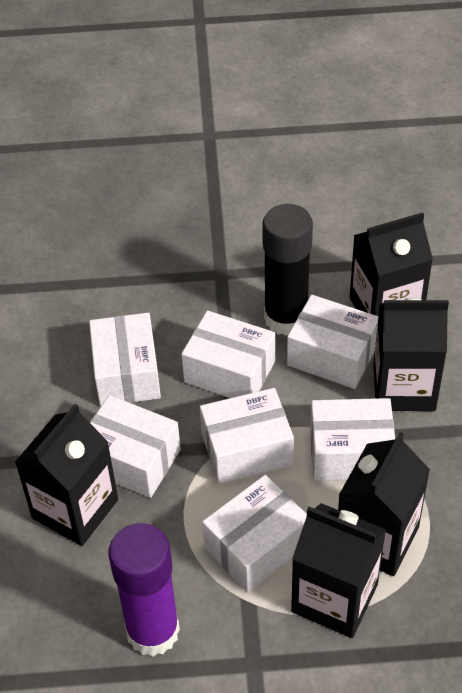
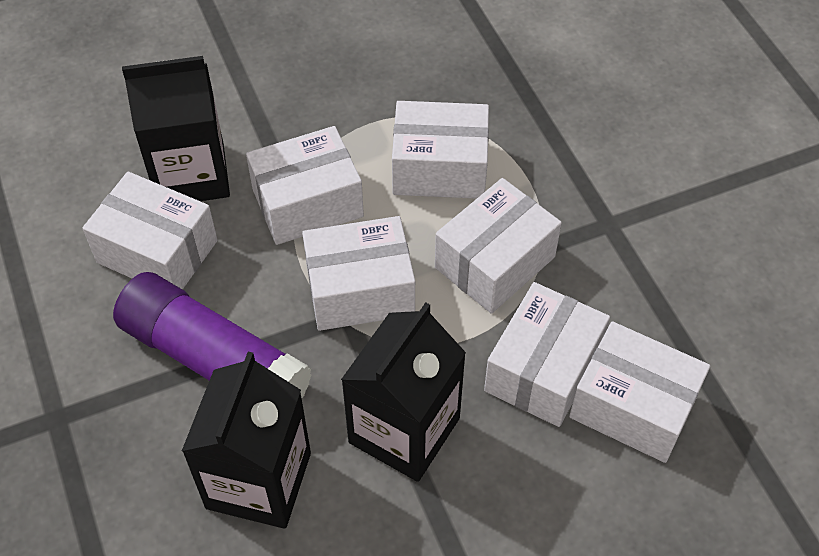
black carton: [15,404,118,546] [291,503,386,638] [338,432,430,576] [350,212,433,316] [373,298,449,411] = 5 -> [122,56,230,201] [182,352,311,529] [341,302,466,482] = 3
black glue stick: [262,204,313,336] = 1 -> none = 0

